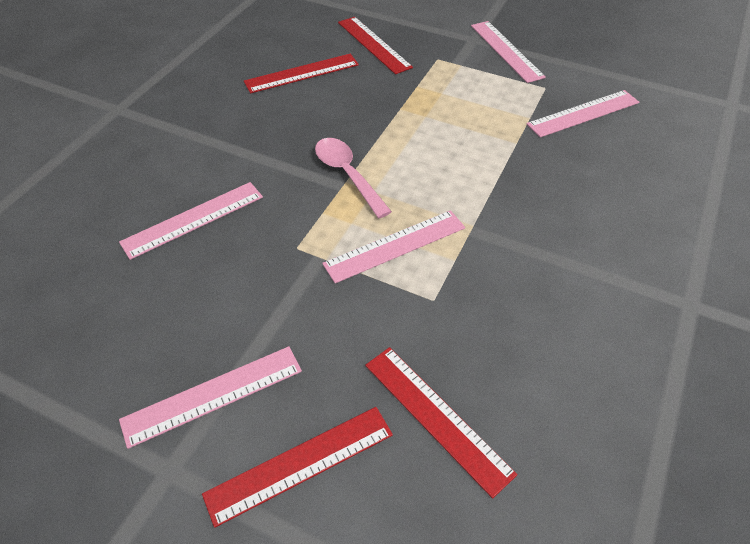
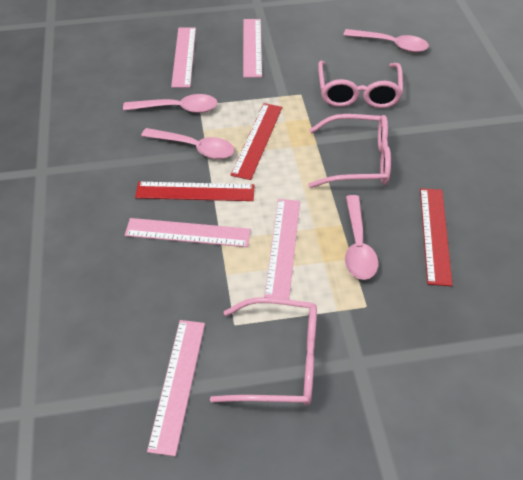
pink glasses: none = 0 -> [210,297,317,406] [308,114,391,188] [318,61,403,108] = 3
pink spoon: [315,138,392,218] = 1 -> [123,94,218,113] [141,128,235,159] [343,29,429,52] [345,195,378,280] = 4
red ruler: [202,407,393,528] [244,54,359,93] [338,17,413,74] [365,347,518,499] = 4 -> [135,182,255,201] [231,103,282,180] [420,188,453,286] = 3

